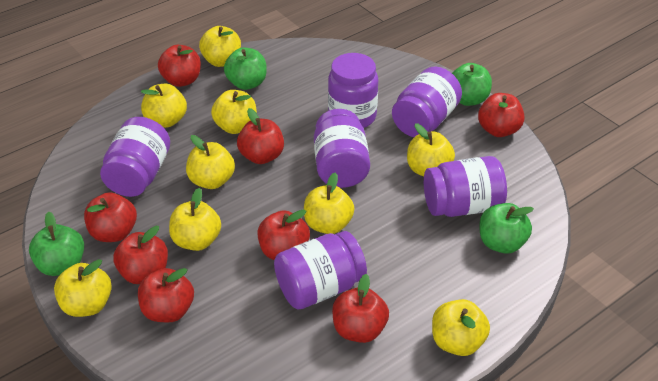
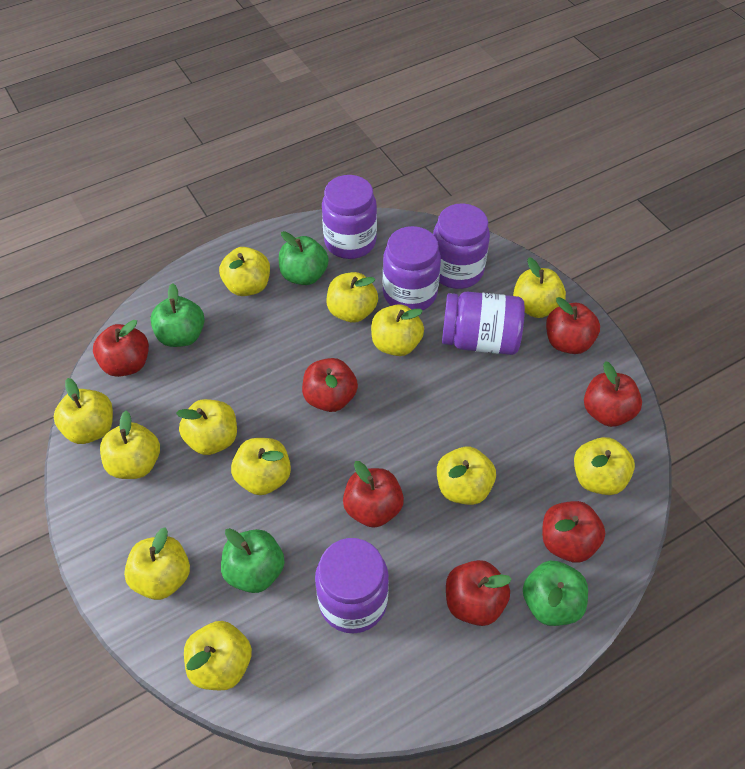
purple jar: [100,117,170,197] [274,231,367,309] [314,109,370,188] [328,53,378,128] [392,67,462,137] [424,156,507,217] = 6 -> [315,538,389,633] [322,175,377,259] [383,226,441,310] [433,203,490,289] [442,291,525,355] = 5
red apple: [84,192,137,242] [113,226,168,284] [138,268,194,322] [158,45,201,87] [237,108,284,164] [257,209,310,260] [332,274,389,343] [478,93,525,137] = 8 -> [93,320,149,377] [302,358,358,412] [343,461,404,528] [446,560,512,626] [542,501,605,563] [546,297,600,354] [584,361,642,427] = 7
yellow apple: [54,259,112,317] [141,84,187,128] [169,188,221,251] [186,135,235,189] [199,26,241,67] [211,90,257,134] [304,173,355,234] [407,123,455,176] [432,299,490,356] = 9 -> [54,378,113,444] [100,411,160,479] [124,527,190,600] [176,399,237,455] [184,621,252,691] [219,247,270,296] [231,438,291,495] [327,272,378,323] [371,304,424,356] [437,447,496,505] [513,258,566,318] [574,437,635,495] = 12

